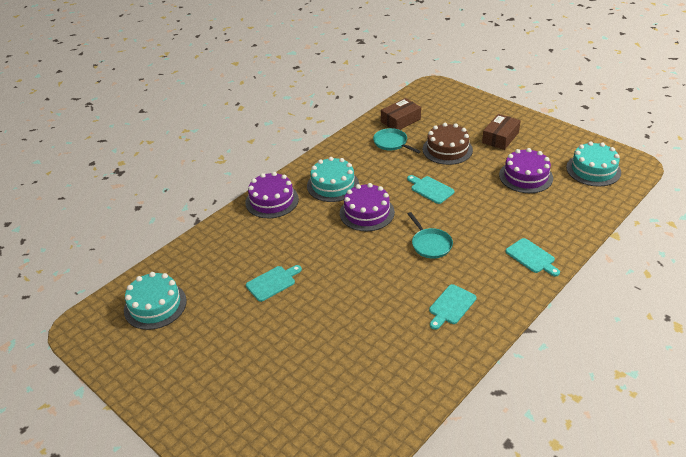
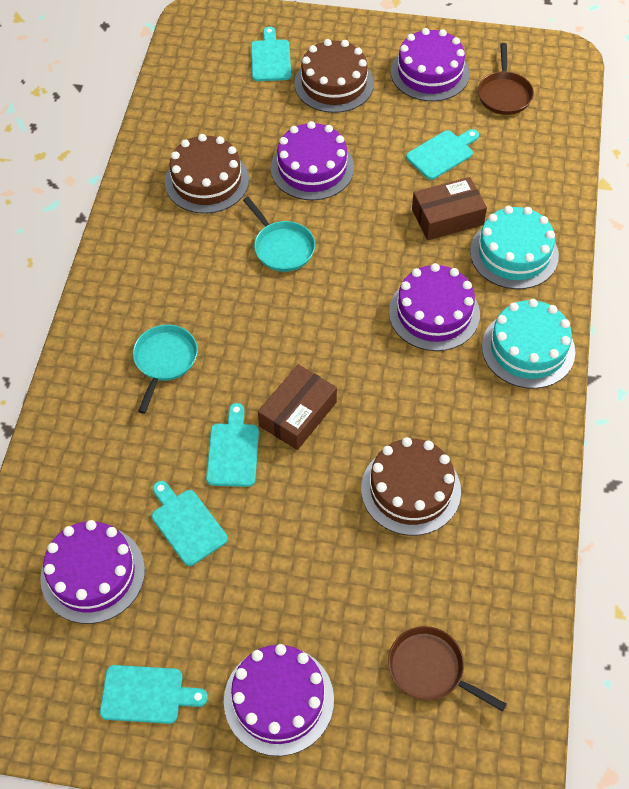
brown cake: [423,123,473,165] = 1 -> [165,134,249,214] [295,39,374,113] [361,437,461,536] = 3
brown pan: none = 0 -> [388,626,507,712] [478,43,534,115] = 2
purple cake: [245,172,299,218] [340,183,395,231] [499,148,553,193] = 3 -> [40,520,145,624] [224,644,334,756] [271,121,354,200] [389,263,480,351] [391,28,470,101] = 5
turquoise cake: [124,272,187,330] [307,157,359,202] [566,141,621,187] = 3 -> [470,206,559,289] [482,299,575,389] = 2
turquoise cutting board: [246,265,302,302] [407,175,455,204] [429,284,477,330] [506,238,560,276] = 4 -> [100,665,208,724] [152,481,228,566] [206,403,259,487] [251,27,291,81] [406,129,479,180] = 5

